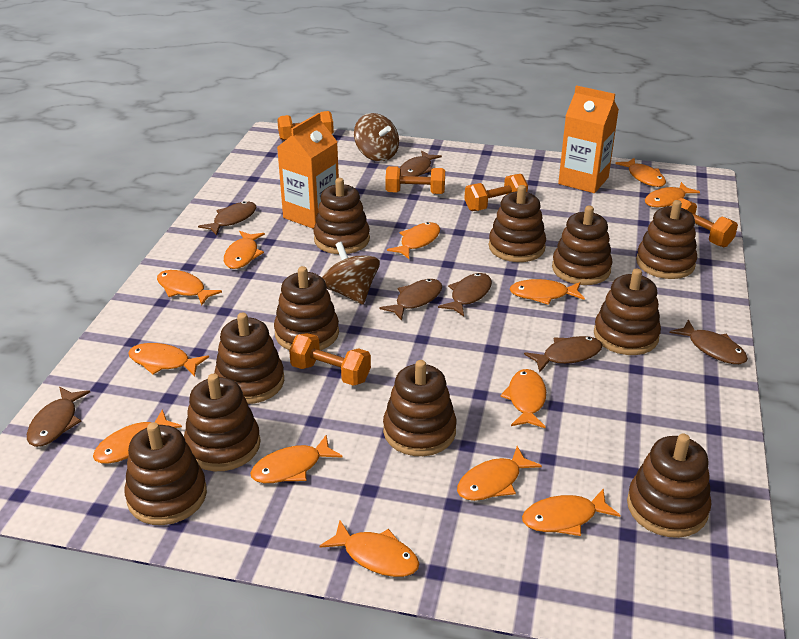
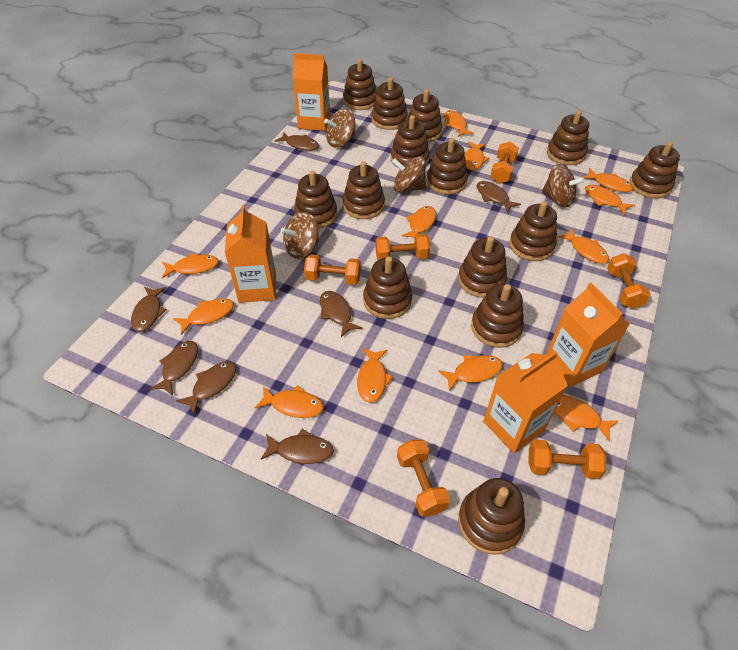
brown spinning top: [322,242,380,305] [354,113,399,161] = 2 -> [281,212,319,259] [324,109,355,148] [392,156,426,192] [542,164,585,207] = 4
brown stacking toy: [124,422,207,525] [184,373,260,471] [214,313,284,404] [274,266,339,350] [314,178,370,254] [383,360,456,456] [489,185,546,262] [552,205,612,285] [594,268,661,355] [627,434,712,538] [636,200,697,279] = 11 -> [294,170,337,229] [343,59,377,110] [343,161,385,219] [363,257,412,319] [372,77,408,130] [390,115,430,167] [407,89,442,143] [427,138,468,195] [458,236,507,298] [458,478,525,555] [471,284,524,348] [509,201,557,261] [547,110,589,165] [630,142,680,198] = 14
orange carton: [277,113,339,229] [558,85,619,193] = 2 -> [225,205,276,303] [292,53,330,131] [483,351,568,453] [546,283,630,387] = 4
orange dumbbell: [277,111,334,140] [289,333,371,386] [385,166,445,194] [465,174,528,211] [679,198,738,247] = 5 -> [304,254,361,285] [376,234,430,260] [397,440,450,517] [490,141,519,184] [528,439,606,479] [607,253,651,309] = 6
orange fish: [93,409,182,464] [128,343,209,376] [157,270,222,305] [224,231,265,269] [250,435,343,483] [320,520,419,577] [387,222,440,259] [457,446,542,501] [500,369,546,428] [510,279,585,305] [522,489,620,536] [615,158,666,187] [645,182,700,207] = 13 -> [162,253,219,278] [173,298,234,335] [255,385,323,418] [357,348,393,403] [402,206,436,238] [438,355,503,391] [444,110,474,137] [464,142,489,170] [554,395,619,442] [558,229,609,264] [584,168,633,192] [585,185,635,215] = 12

